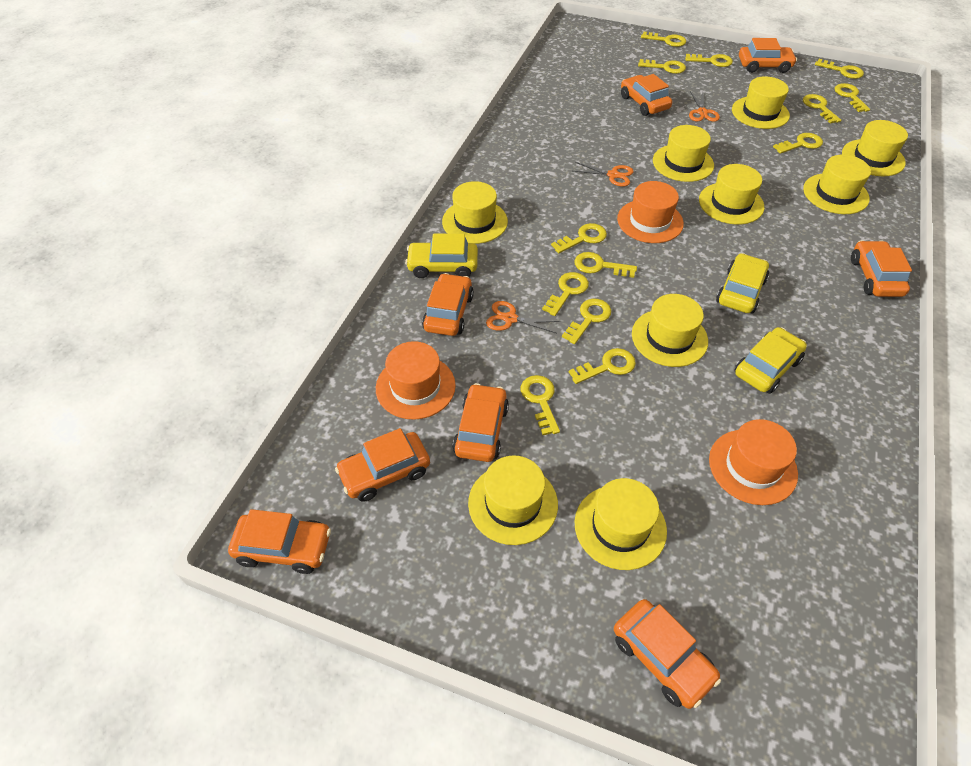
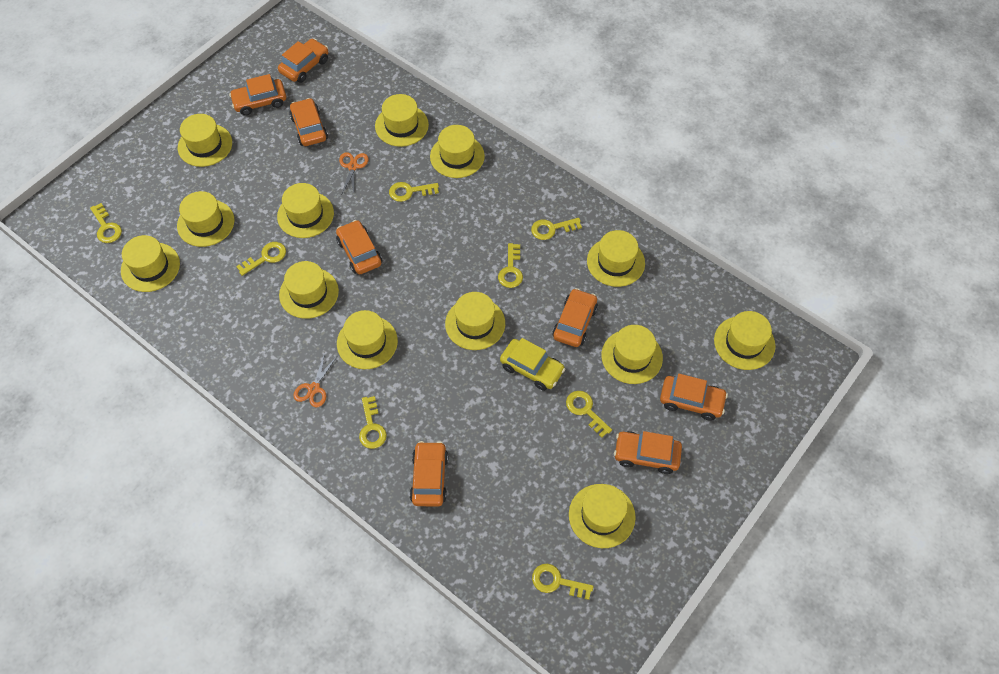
orange hat: [376,341,456,420] [617,181,684,243] [709,419,798,505] = 3 -> none = 0
orange scissors: [486,301,561,333] [573,162,634,186] [689,91,720,122] = 3 -> [293,352,338,407] [339,152,369,195] = 2
yellow car: [405,234,478,278] [716,253,769,314] [734,327,807,394] = 3 -> [500,338,565,391] = 1
yellow hat: [442,181,508,244] [468,455,558,545] [575,478,667,570] [632,294,708,367] [653,125,714,182] [699,164,764,224] [732,76,790,129] [803,155,871,214] [842,120,908,176] = 9 -> [121,235,180,292] [177,191,234,247] [178,114,232,167] [277,183,334,238] [279,261,339,319] [337,310,398,369] [375,94,429,147] [430,125,485,178] [445,292,505,350] [569,484,636,548] [587,230,645,287] [601,325,663,384] [714,311,775,370] = 13
yellow key: [520,375,560,435] [542,272,589,316] [551,223,607,253] [562,299,611,344] [569,348,636,384] [574,252,637,278] [638,59,686,74] [641,32,686,47] [685,54,733,67] [773,133,823,154] [803,94,841,124] [815,59,864,79] [835,83,870,112] = 13 -> [90,203,122,243] [236,242,286,276] [359,396,387,449] [389,182,439,202] [498,243,523,288] [531,218,582,240] [532,564,594,600] [566,391,612,438] = 8

